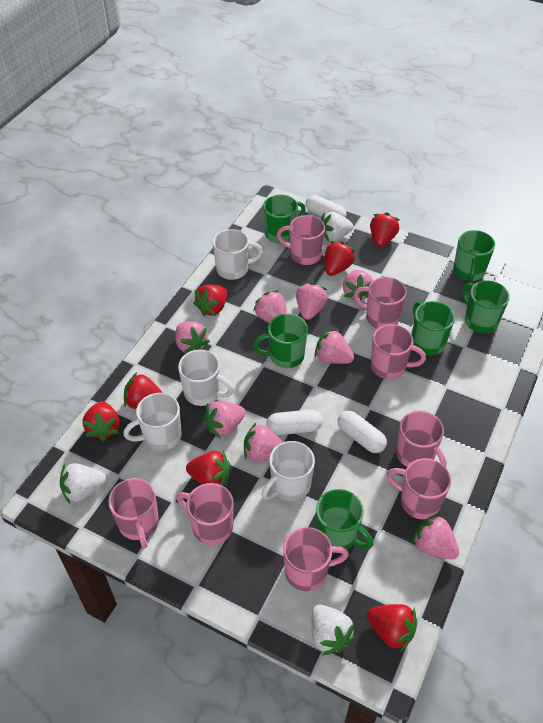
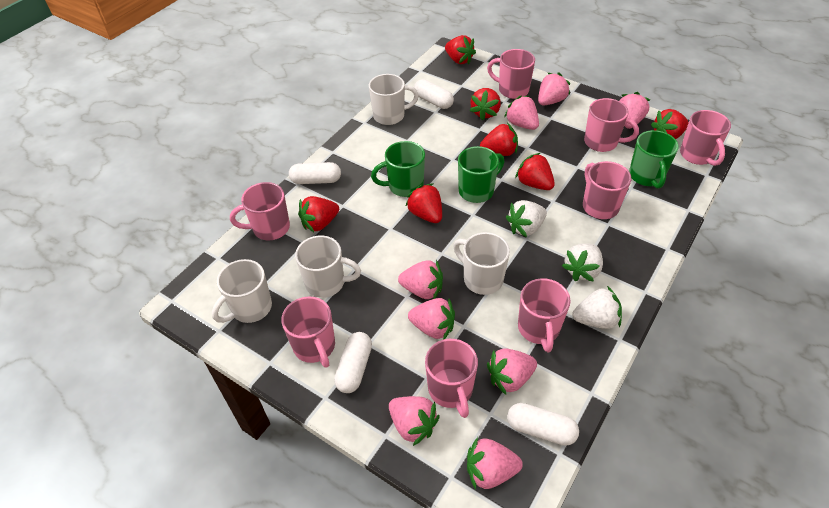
green mug: [253,314,308,368] [263,195,306,244] [316,489,373,549] [412,301,455,355] [453,230,495,283] [462,281,510,334] = 6 -> [371,141,425,197] [458,146,504,203] [629,130,679,189] = 3
white capsule: [266,409,323,435] [305,195,346,218] [338,411,387,453] = 3 -> [289,162,341,184] [334,332,372,393] [414,79,454,109] [507,403,579,446] = 4

